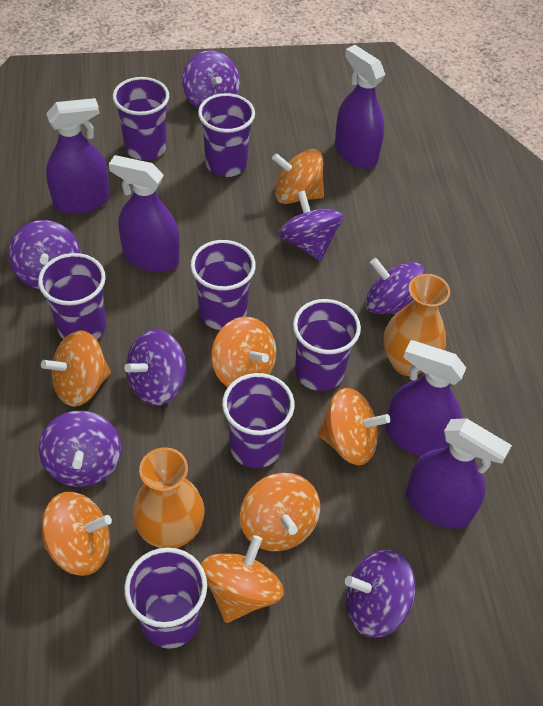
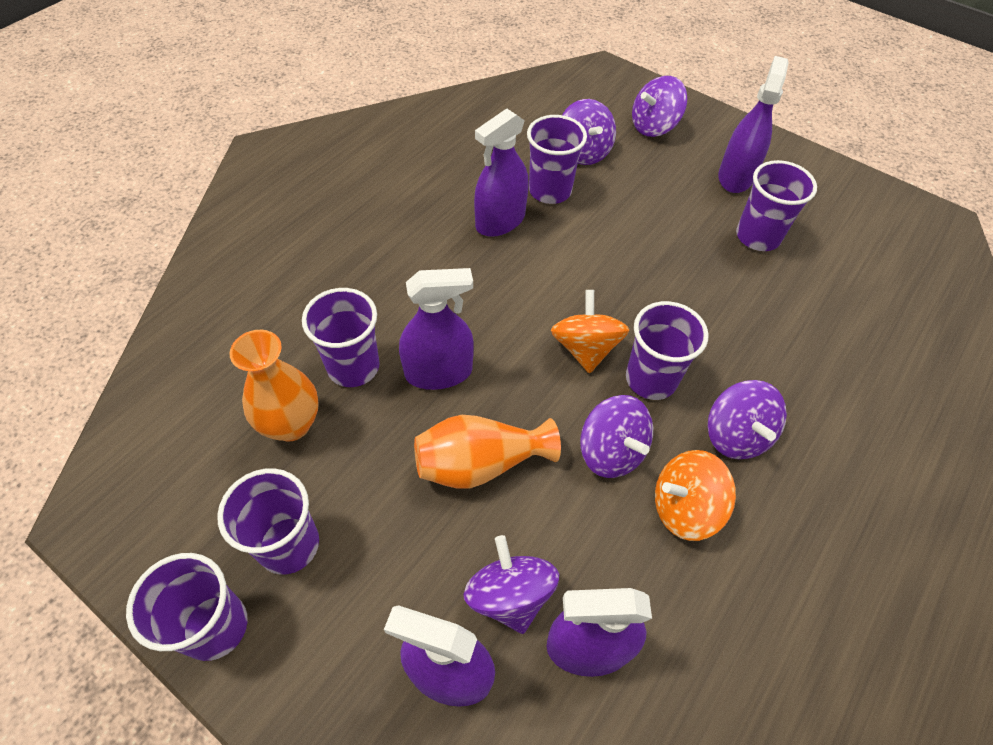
orange spinning top: [41,330,111,407] [42,492,112,576] [201,535,284,623] [211,317,276,387] [240,473,320,551] [272,149,324,204] [318,388,390,465] = 7 -> [551,290,629,374] [655,450,736,541] = 2
purple cup: [38,253,106,340] [113,77,169,160] [124,548,207,649] [191,240,256,330] [198,93,255,177] [222,373,294,468] [293,299,361,391] = 7 -> [126,553,248,661] [217,468,319,575] [302,288,380,387] [527,115,587,204] [626,301,708,400] [736,160,817,251] = 6
purple spinning top: [8,220,81,289] [39,411,121,487] [124,329,186,406] [182,50,240,109] [278,190,343,261] [345,549,415,638] [365,258,425,314] = 7 -> [463,535,559,634] [562,99,616,165] [580,395,653,478] [632,76,687,137] [707,380,787,459] = 5

